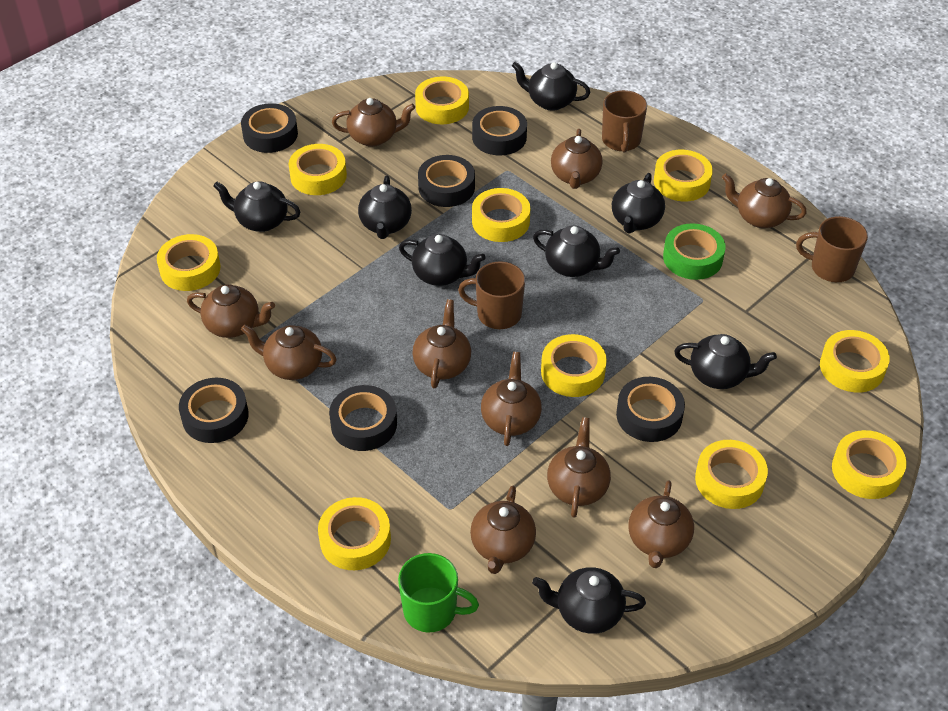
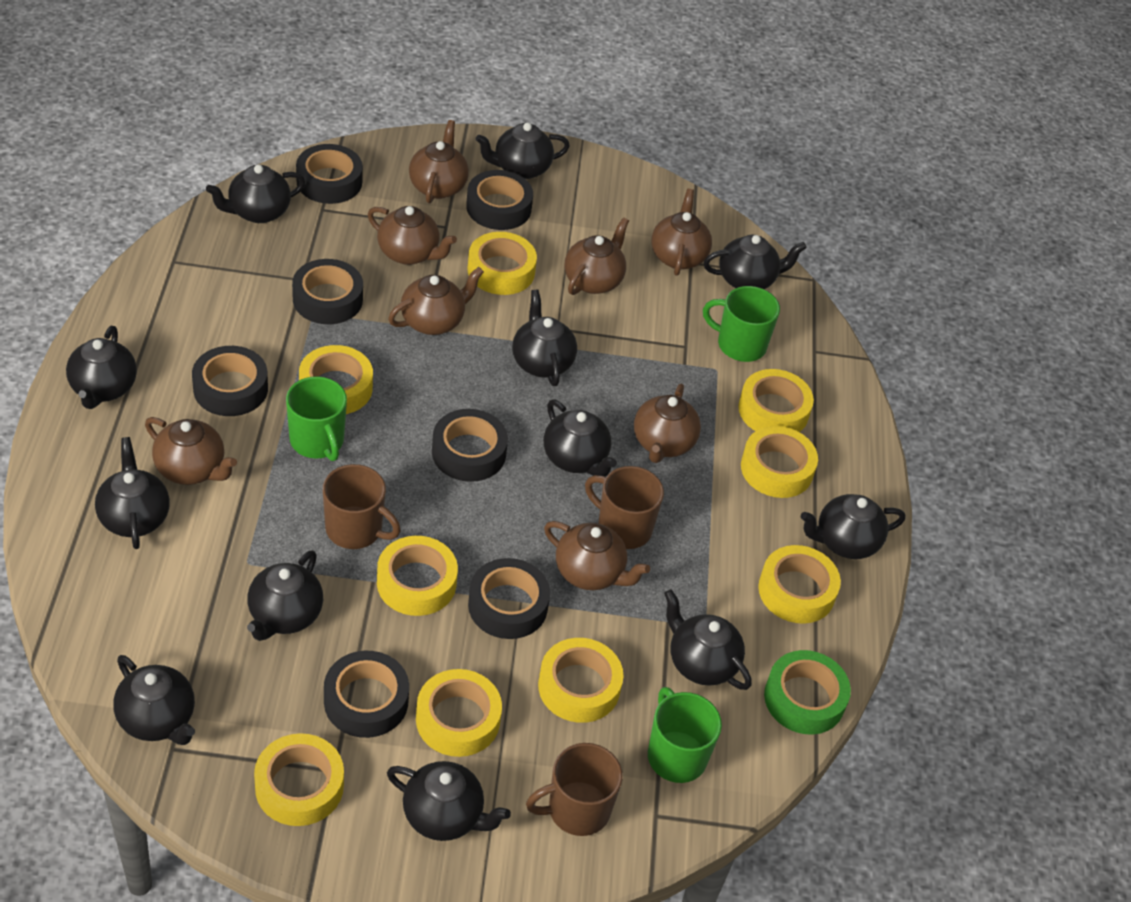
black tape: [179,378,249,443] [241,103,298,153] [329,385,397,451] [418,155,475,207] [472,106,527,155] [616,377,685,442] = 6 -> [192,346,268,416] [292,259,363,324] [296,144,363,204] [324,651,409,738] [432,409,508,482] [466,170,533,230] [468,558,550,639] = 7
black teapot: [213,181,300,232] [358,175,412,239] [399,234,486,286] [512,62,590,111] [532,567,646,634] [533,225,620,277] [612,173,665,234] [674,334,777,389] = 8 -> [66,326,137,409] [95,437,170,549] [113,655,195,745] [206,165,305,223] [247,550,323,641] [387,761,511,841] [475,123,570,179] [512,290,577,386] [544,399,617,477] [664,589,752,690] [704,235,807,289] [801,494,905,559] = 12
brown teapot: [187,284,275,338] [241,324,337,380] [332,98,415,147] [412,299,471,389] [470,486,536,574] [481,352,542,446] [547,417,611,518] [551,129,603,189] [628,481,694,568] [722,173,807,228] = 10 -> [145,417,237,485] [368,206,457,265] [388,267,484,335] [409,120,469,203] [544,521,650,590] [565,217,629,295] [634,384,701,463] [652,189,712,276] = 8
green mug: [398,553,479,633] = 1 -> [286,376,347,461] [648,687,722,783] [703,286,780,362] = 3
yellow tape: [157,234,221,291] [289,144,347,195] [318,497,391,570] [415,77,469,124] [472,188,530,242] [541,334,607,397] [654,150,713,201] [695,440,768,509] [820,330,890,392] [832,430,907,499] = 10 -> [254,733,344,826] [299,345,373,414] [377,536,458,616] [416,669,502,757] [468,232,537,295] [538,638,623,723] [738,369,814,432] [741,426,818,498] [758,545,841,624] = 9

